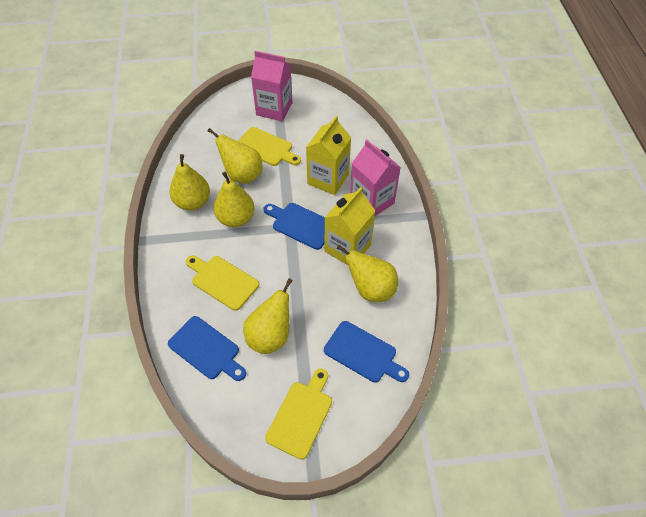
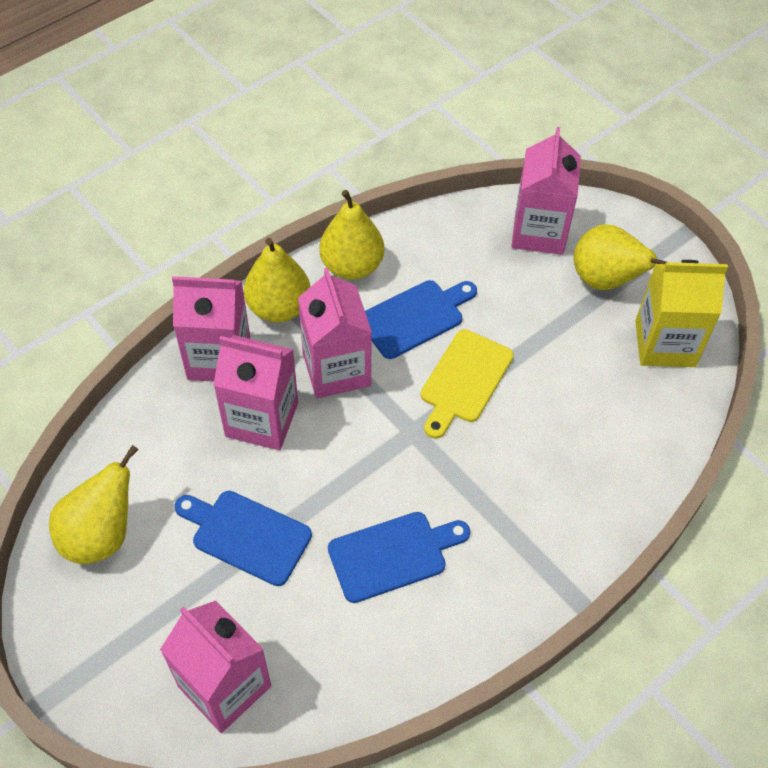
pink carton: [251,51,293,121] [350,140,401,216] = 2 -> [160,601,271,733] [172,276,250,382] [213,335,298,450] [298,267,372,399] [511,127,581,255] = 5
yellow carton: [306,116,351,195] [324,187,376,265] = 2 -> [635,260,728,367] = 1
yellow cutting board: [186,255,259,311] [238,127,301,166] [265,369,332,459] = 3 -> [421,329,514,439] = 1
yellow pear: [169,154,210,211] [208,128,262,184] [214,172,254,227] [243,278,293,354] [337,245,398,302] = 5 -> [49,445,139,564] [244,238,310,322] [319,190,384,280] [573,224,666,290] = 4

